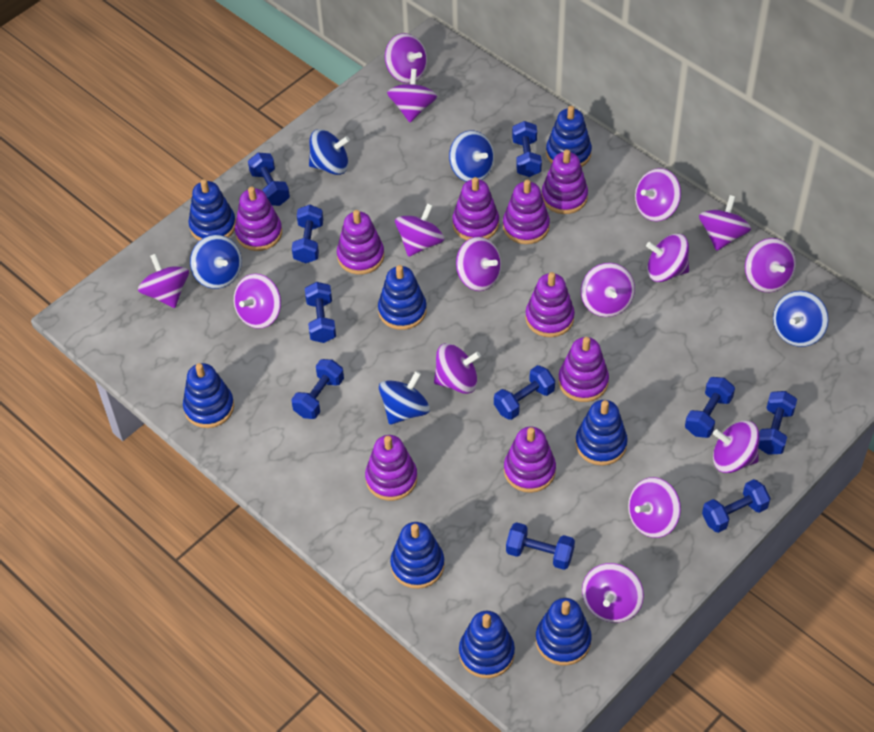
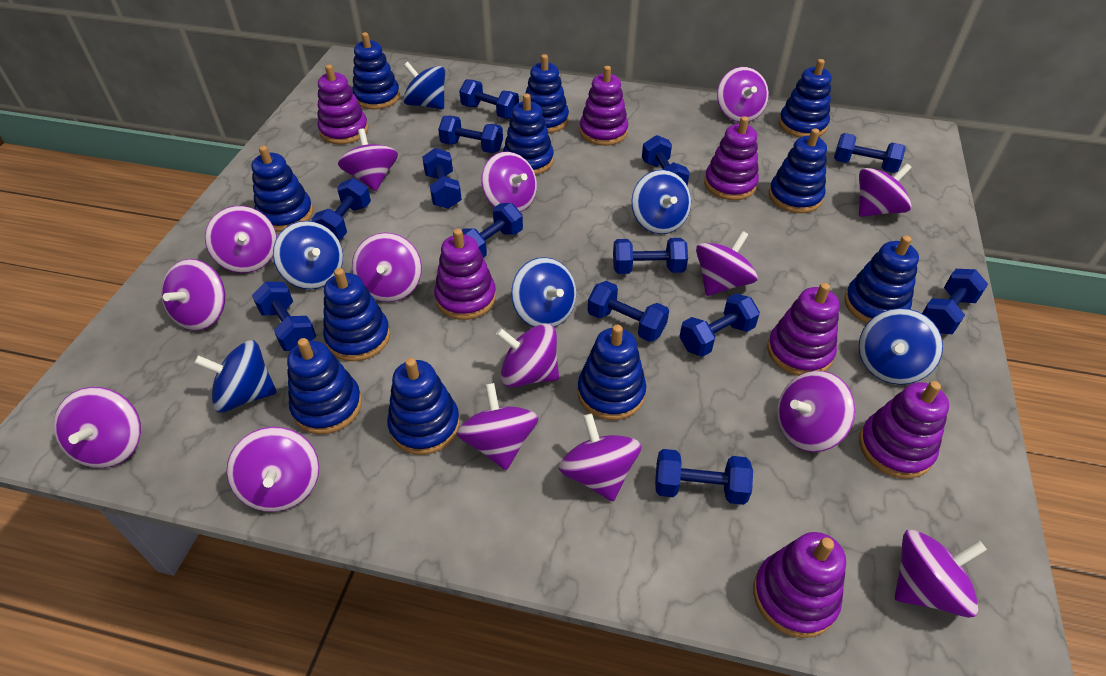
blue dumbbell: [248,153,290,206] [291,359,344,419] [292,204,323,263] [305,282,336,343] [494,365,555,420] [506,522,575,570] [512,121,542,177] [685,377,735,438] [702,479,771,533] [758,391,797,455] = 10 -> [252,282,316,351] [311,178,371,240] [422,148,462,209] [438,116,503,153] [459,79,519,119] [462,203,523,258] [588,281,669,342] [613,238,688,274] [642,135,690,186] [655,449,753,505] [679,294,760,357] [834,133,906,173] [922,269,988,334] = 13
blue spinning top: [190,235,242,289] [309,129,350,175] [379,371,430,425] [449,130,494,182] [773,291,828,347] = 5 -> [194,340,277,413] [273,221,343,289] [403,62,445,109] [511,257,576,327] [631,170,691,234] [859,308,943,385] = 6
blue stacking toy: [183,363,234,428] [188,179,236,241] [378,265,427,330] [390,522,445,589] [459,611,515,678] [536,598,592,666] [546,106,592,167] [575,400,628,466] = 8 -> [251,146,313,232] [287,338,362,434] [323,268,390,361] [352,32,400,109] [387,358,460,455] [503,94,554,175] [526,54,569,133] [578,325,646,420] [769,128,827,213] [779,59,832,138] [844,235,919,323] = 11
purple stacking toy: [235,187,282,251] [337,210,384,275] [365,435,417,501] [452,177,499,240] [503,180,550,244] [504,427,556,493] [525,272,575,337] [542,150,588,214] [558,337,609,402] = 9 -> [317,65,368,144] [434,229,496,320] [580,66,628,146] [704,116,759,200] [753,532,846,638] [767,283,839,376] [859,381,949,479] = 7

